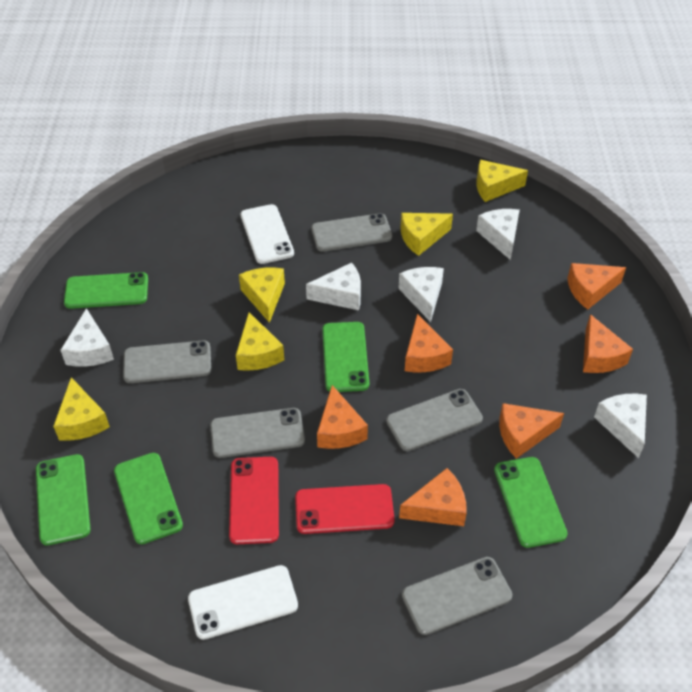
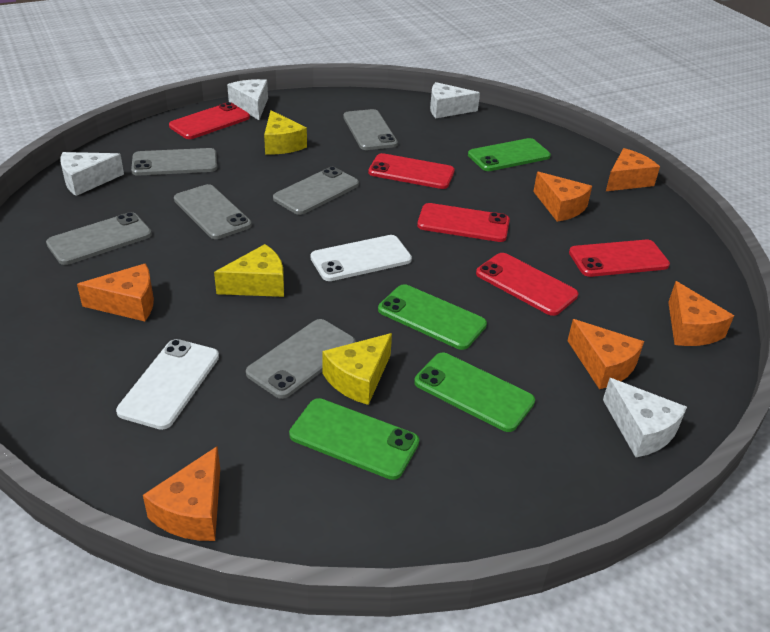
green phone: [36,454,91,545] [64,272,148,309] [114,453,183,544] [322,322,369,392] [494,457,568,548] = 5 -> [289,398,419,480] [378,284,487,350] [414,353,535,432] [468,138,551,171] = 4
grey phone: [123,340,211,383] [210,408,305,458] [312,213,392,252] [386,389,483,451] [402,557,512,635] = 5 -> [46,212,152,265] [131,148,217,176] [174,184,252,239] [246,319,356,399] [273,167,359,215] [343,109,398,150] = 6
red phone: [229,457,279,544] [295,484,395,534] = 2 -> [169,102,250,139] [368,153,455,189] [417,203,510,242] [476,253,578,316] [569,240,670,277] = 5
white cheese: [60,308,114,367] [306,263,361,310] [398,267,444,322] [476,209,520,260] [594,394,647,458] = 5 -> [61,152,124,196] [227,79,268,120] [430,82,480,118] [603,378,687,457] = 4
yellow cheese: [53,377,110,441] [236,312,284,371] [239,267,285,323] [400,213,453,256] [477,160,528,202] = 5 -> [214,244,284,297] [264,110,307,154] [322,333,392,405] = 3

